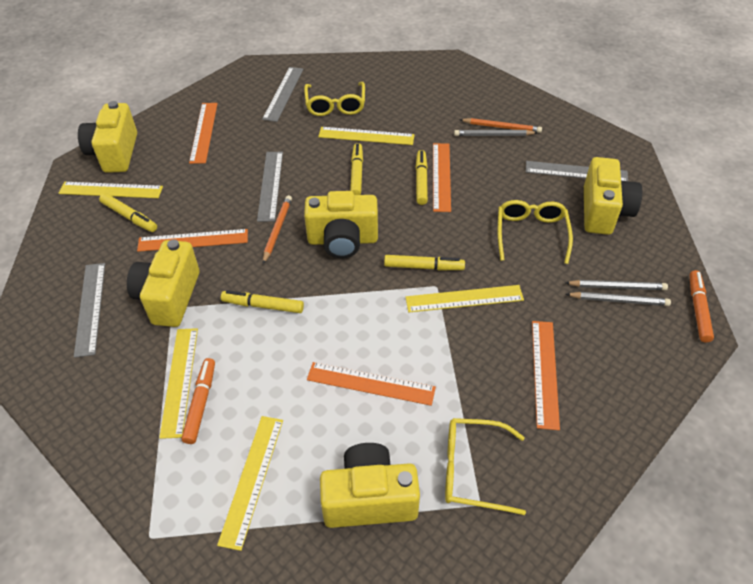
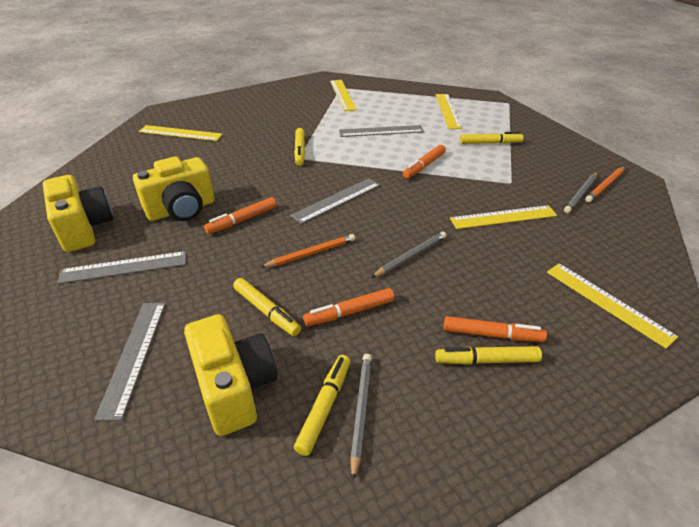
orange marker: [182,358,215,444] [690,270,714,342] = 2 -> [204,197,277,234] [303,288,395,326] [403,145,446,179] [444,316,547,342] = 4
orange ruler: [137,229,248,252] [189,103,218,164] [307,362,436,406] [433,143,451,212] [532,321,560,430] = 5 -> none = 0
yellow camera: [78,101,137,173] [127,239,199,327] [304,191,378,258] [320,443,420,528] [584,157,642,235] = 5 -> [43,175,114,252] [133,156,215,221] [184,314,277,436] = 3
yellow glasses: [304,82,365,116] [445,418,526,515] [498,200,573,264] = 3 -> none = 0

